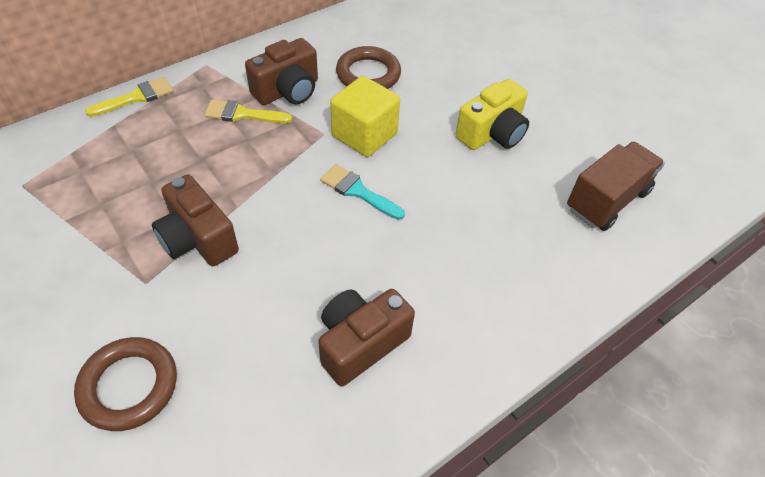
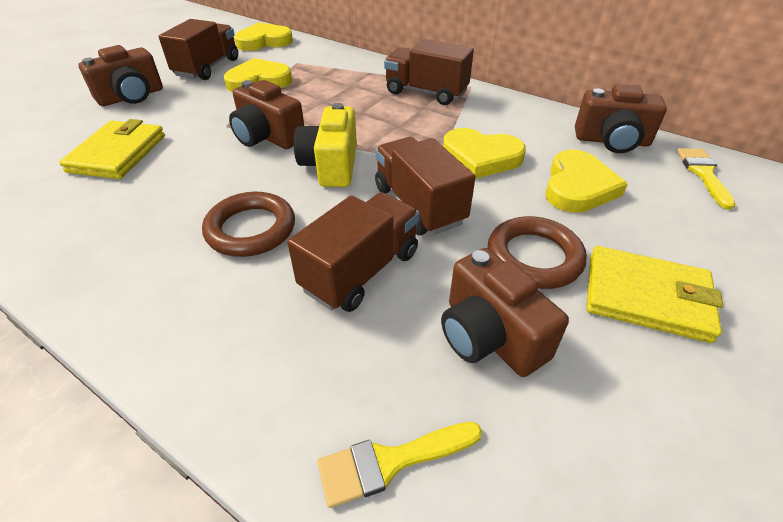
brown camera: [152,174,239,266] [245,38,318,105] [318,289,415,386] = 3 -> [78,45,163,106] [229,80,304,149] [441,248,569,377] [575,84,667,153] = 4
brown truck: [567,142,665,231] = 1 -> [158,19,238,80] [287,192,419,312] [375,137,475,235] [384,39,474,105] = 4
turquoise brush: [320,164,405,220] = 1 -> none = 0
yellow cube: [330,76,400,157] = 1 -> none = 0
yellow heart: none = 0 -> [224,58,292,92] [234,22,293,51] [443,128,526,179] [545,150,628,213] = 4
yellow wallet: none = 0 -> [59,119,165,179] [586,246,724,343] = 2

